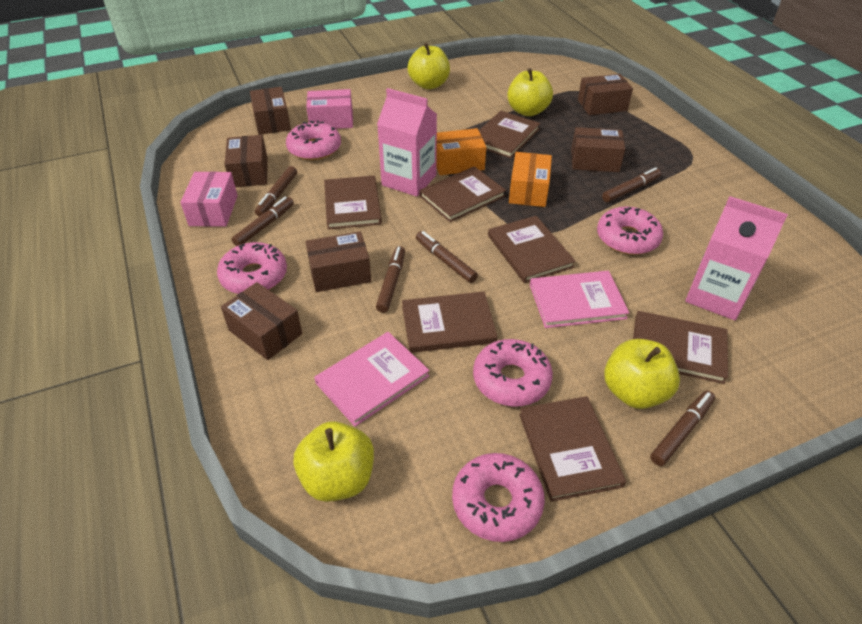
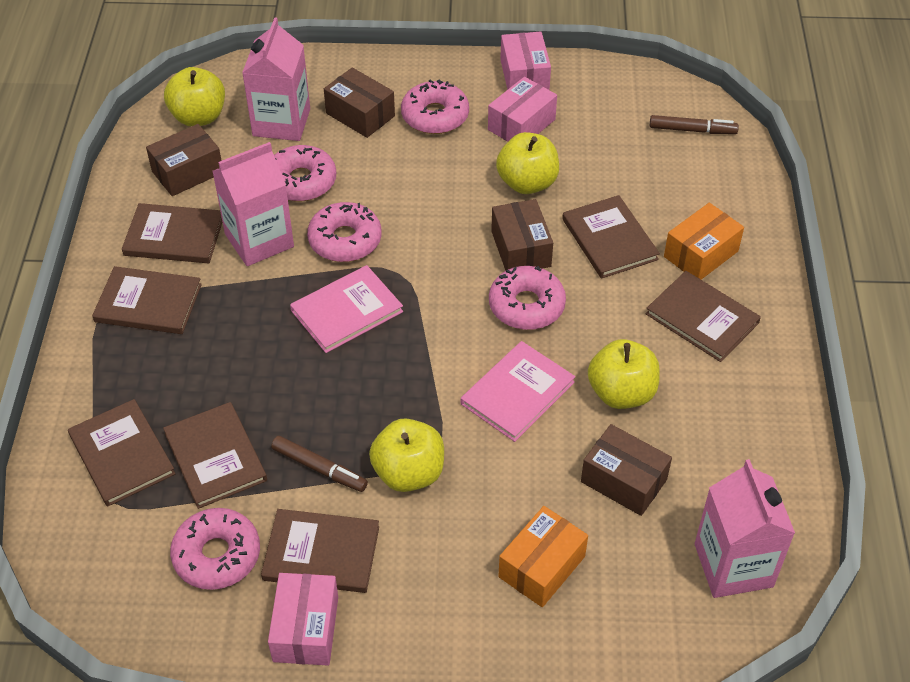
brown box: [221,282,302,360] [225,135,268,187] [250,87,291,135] [306,231,371,292] [571,127,625,172] [578,74,633,115] = 6 -> [146,124,221,196] [324,68,395,138] [491,199,553,271] [581,424,672,516] = 4
brown marker: [232,197,294,246] [255,166,297,217] [376,246,405,313] [416,231,478,283] [602,167,661,202] [650,391,715,466] = 6 -> [271,436,368,492] [650,115,739,134] = 2
pink box: [180,171,238,227] [306,89,353,129] = 2 -> [268,573,338,665] [488,77,557,141] [500,31,551,90] = 3
pink carton: [377,88,437,197] [685,196,788,320] = 2 -> [212,142,294,266] [242,17,310,141] [695,459,795,598] = 3

